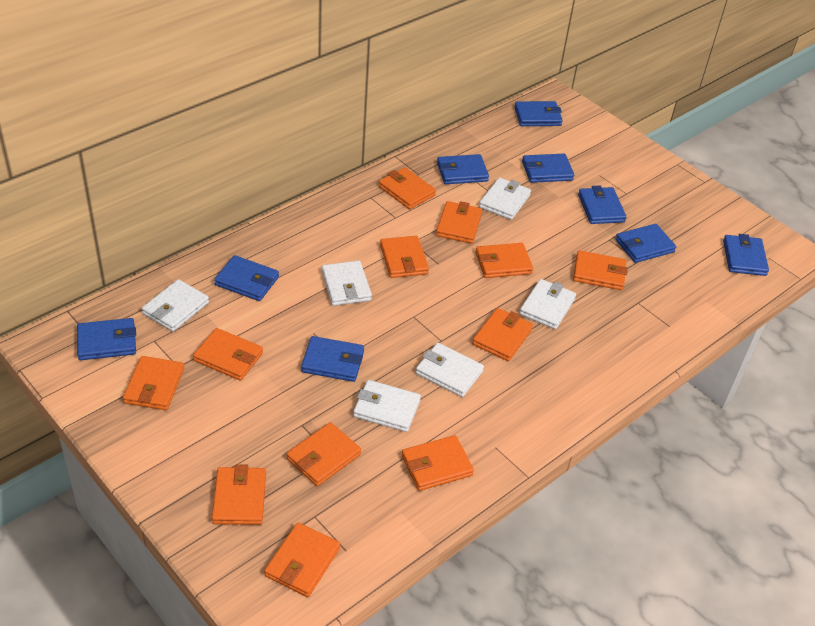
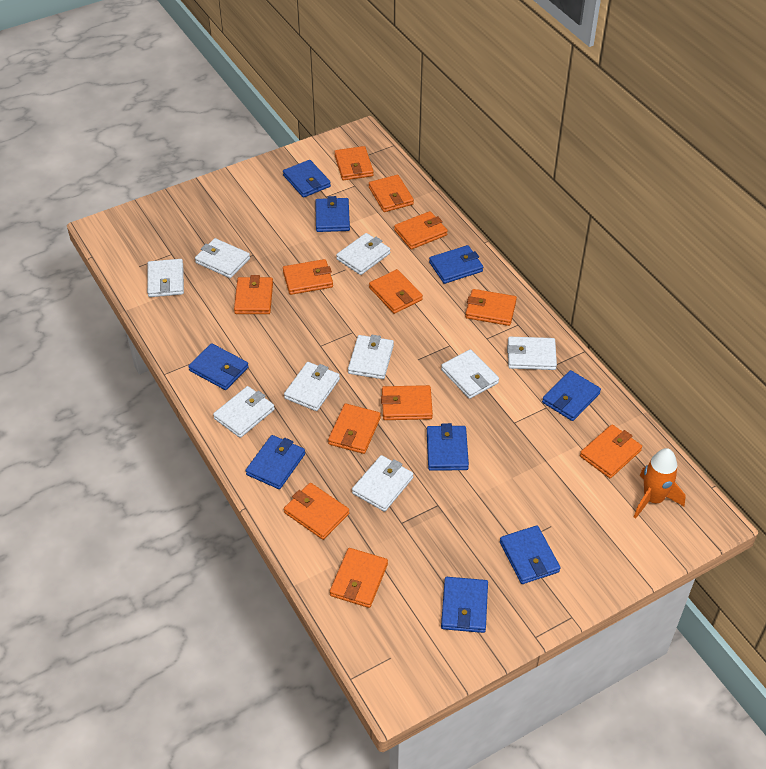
orange rocket: none = 0 -> [634,448,686,519] = 1
white wallet: [142,279,209,332] [322,260,372,306] [353,380,421,432] [416,343,484,397] [479,178,531,220] [519,279,576,329] = 6 -> [147,259,184,297] [195,238,250,278] [213,386,275,438] [284,362,340,411] [336,233,390,275] [348,335,394,379] [352,455,413,512] [441,349,499,399] [507,337,557,370] = 9

